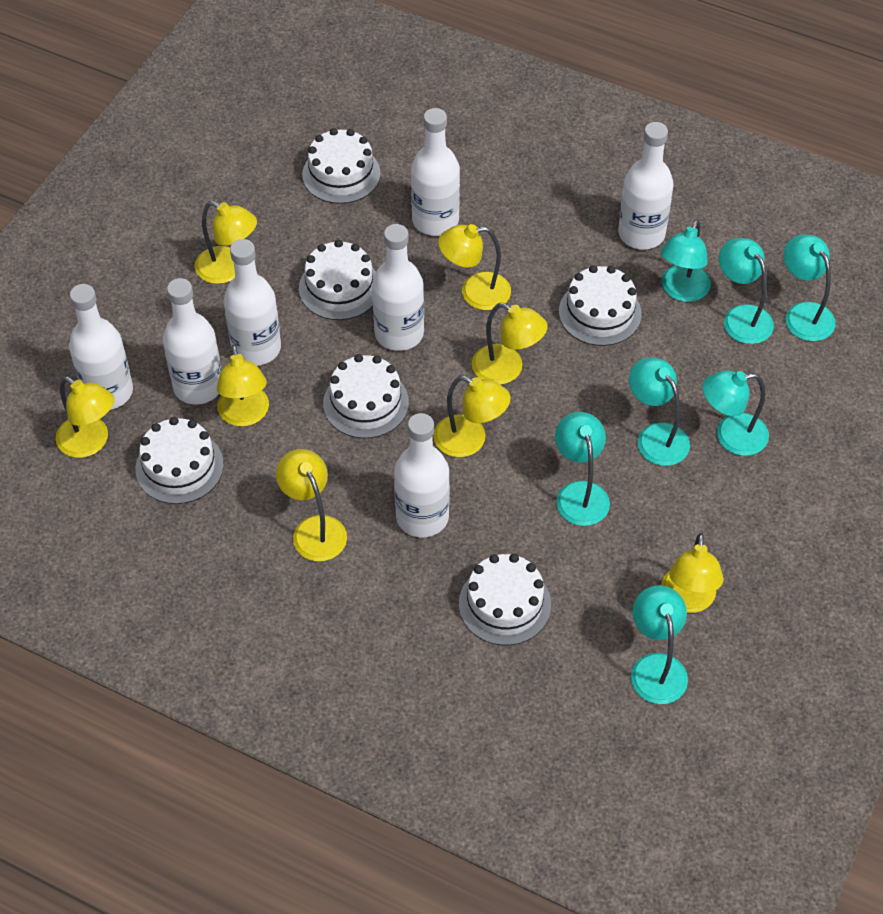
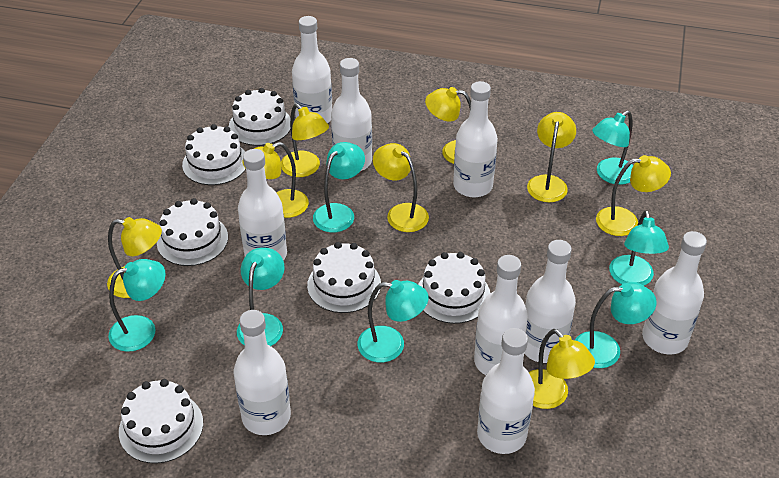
white bottle: [69,284,133,410] [163,278,221,405] [224,239,281,366] [372,224,424,351] [394,413,450,537] [411,108,460,236] [618,122,674,250] = 7 -> [234,310,291,435] [238,149,287,260] [292,16,332,124] [331,58,372,171] [453,81,498,198] [474,255,528,375] [477,328,535,454] [524,240,576,363] [642,231,707,355] = 9

